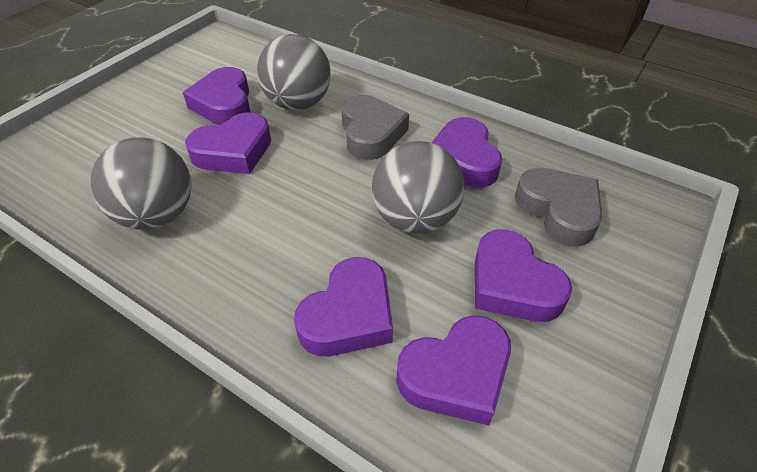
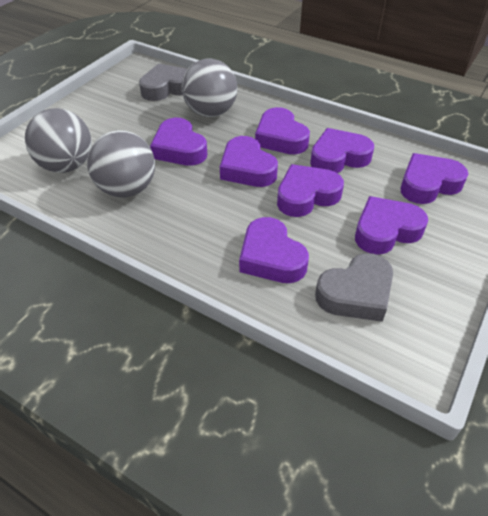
purple heart: [183,67,251,125] [185,113,271,174] [294,257,393,356] [396,315,511,425] [431,117,502,188] [475,229,572,322] = 6 -> [150,118,207,166] [220,136,278,187] [239,217,309,283] [255,107,310,154] [277,164,344,217] [310,128,374,173] [355,196,428,255] [401,153,468,204] = 8

